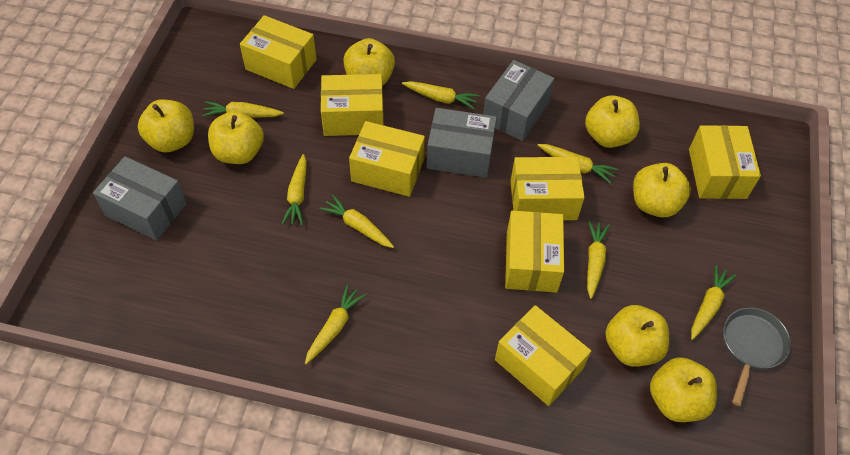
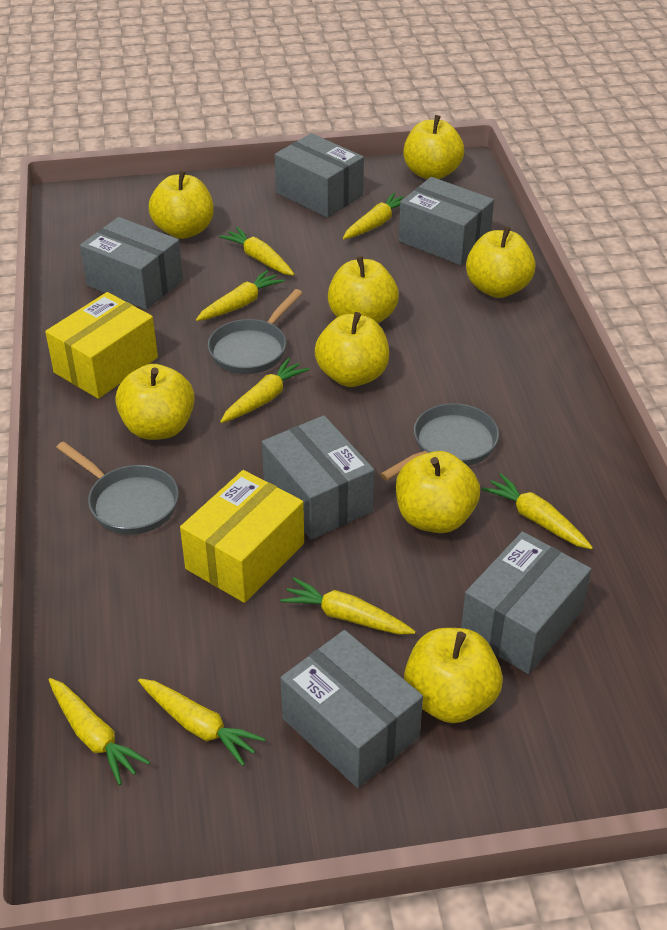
grey box: [93,156,187,241] [427,108,497,178] [483,60,555,141] = 3 -> [80,217,183,310] [262,415,375,540] [274,133,364,218] [280,630,423,788] [399,177,494,265] [461,531,591,674] = 6
grey pan: [723,307,791,406] = 1 -> [56,441,179,535] [208,289,302,374] [380,403,499,481] = 3
yellow apple: [138,99,194,153] [208,111,264,164] [343,38,395,86] [585,95,640,148] [605,305,669,367] [633,163,691,217] [650,357,717,422] = 7 -> [115,364,195,440] [149,170,214,239] [315,312,389,387] [328,256,399,323] [396,451,480,533] [403,115,464,179] [404,628,503,723] [466,227,536,298] = 8
yellow box: [240,15,317,89] [321,74,384,136] [349,121,425,197] [495,305,591,406] [505,210,564,293] [510,157,585,220] [689,125,761,199] = 7 -> [45,292,158,399] [180,470,304,603] = 2

